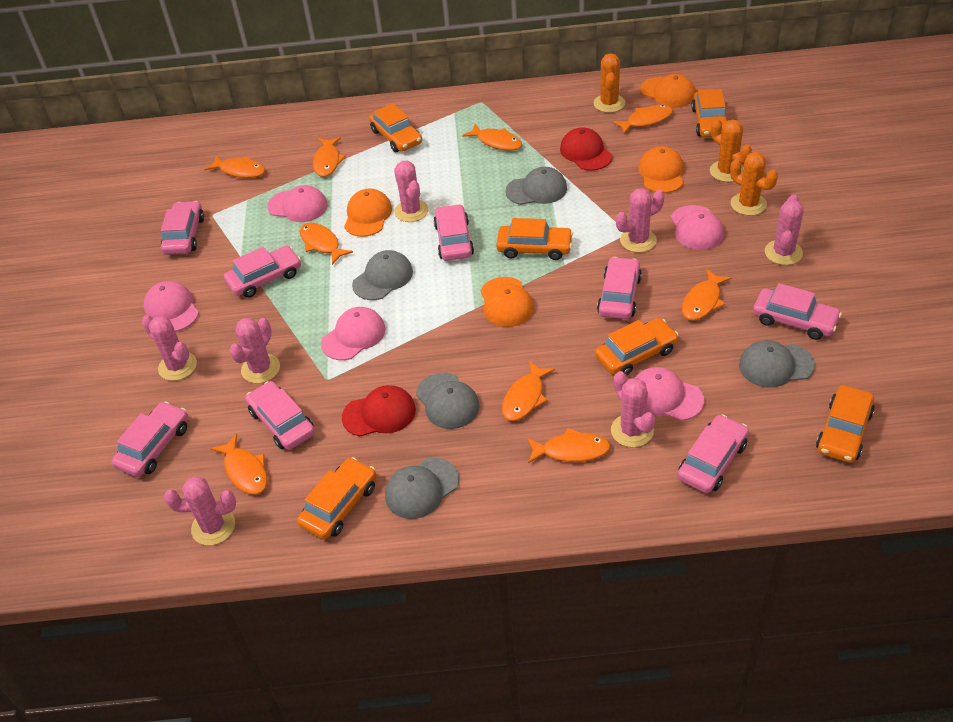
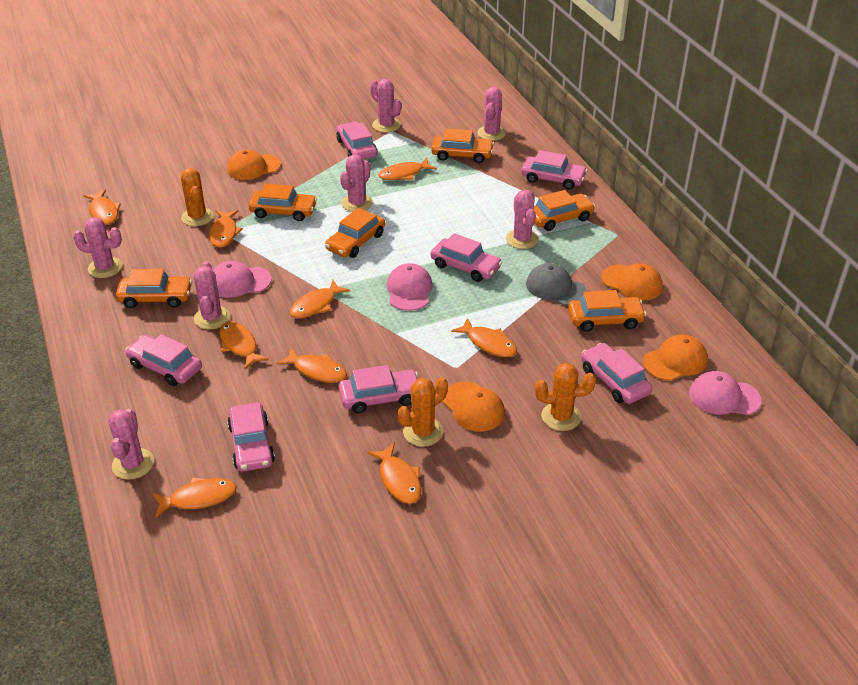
grey cap: [352,250,413,300] [385,458,459,519] [416,372,480,429] [505,167,567,205] [739,340,815,387] = 5 -> [526,263,587,305] = 1
pink cap: [144,281,199,332] [267,185,328,222] [321,307,386,360] [635,367,704,421] [671,205,724,250] = 5 -> [213,261,272,298] [387,263,433,311] [689,371,762,415] = 3
pink car: [111,401,188,477] [161,201,204,255] [224,246,301,298] [245,381,315,450] [433,204,474,261] [597,257,642,319] [677,414,749,493] [753,283,842,340] = 8 -> [125,334,202,386] [227,402,275,472] [336,122,377,159] [339,365,418,414] [431,233,502,282] [521,150,587,190] [581,343,652,404] = 7
red cap: [342,385,416,437] [560,128,612,171] = 2 -> none = 0

